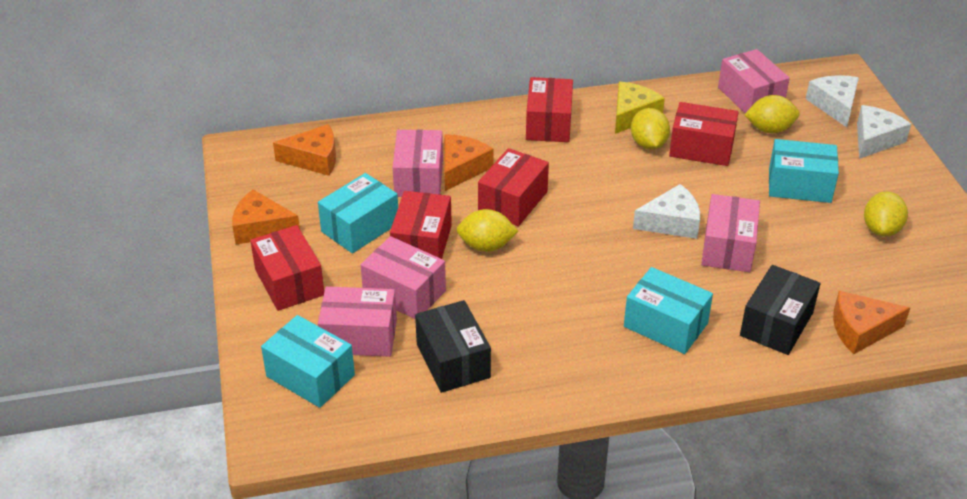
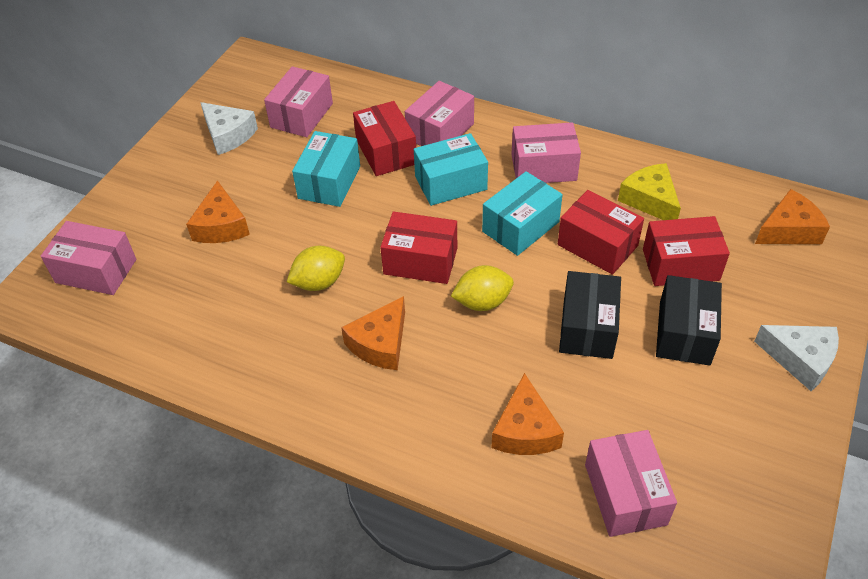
red box: [250,225,324,311] [390,191,452,259] [478,148,549,226] [526,77,573,142] [669,102,739,166] = 5 -> [353,101,416,176] [380,211,457,284] [558,190,644,275] [643,216,730,286] = 4
turquoise box: [261,315,355,408] [318,173,398,254] [624,267,713,354] [769,139,839,203] = 4 -> [292,131,360,207] [414,133,488,206] [482,171,563,256] = 3
white cheese: [633,184,700,239] [806,75,859,127] [857,105,911,159] = 3 -> [200,102,258,155] [754,325,839,391] = 2
yellow lemon: [457,209,518,252] [631,108,670,150] [745,95,800,133] [864,192,908,237] = 4 -> [287,246,345,291] [451,265,514,311] = 2

